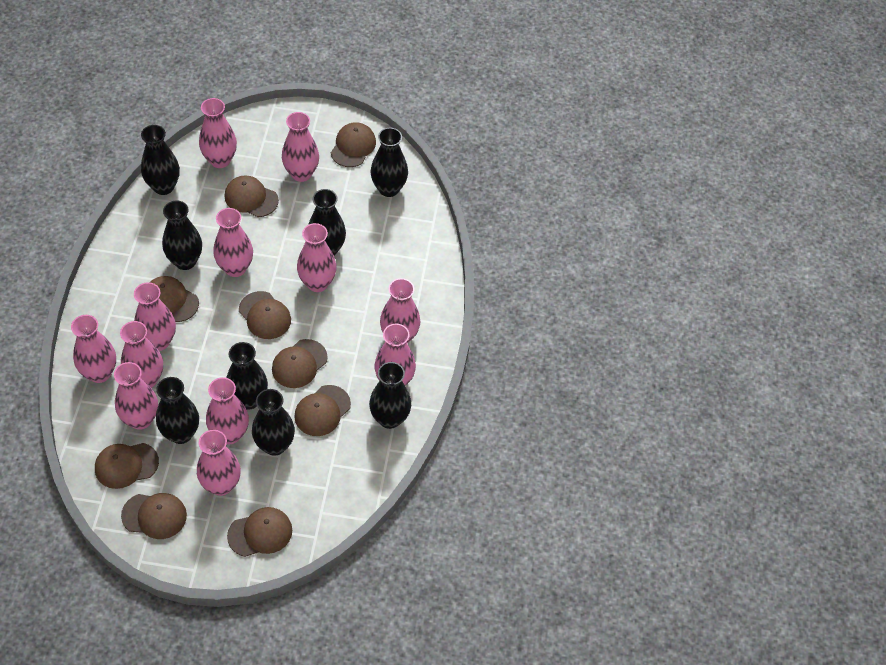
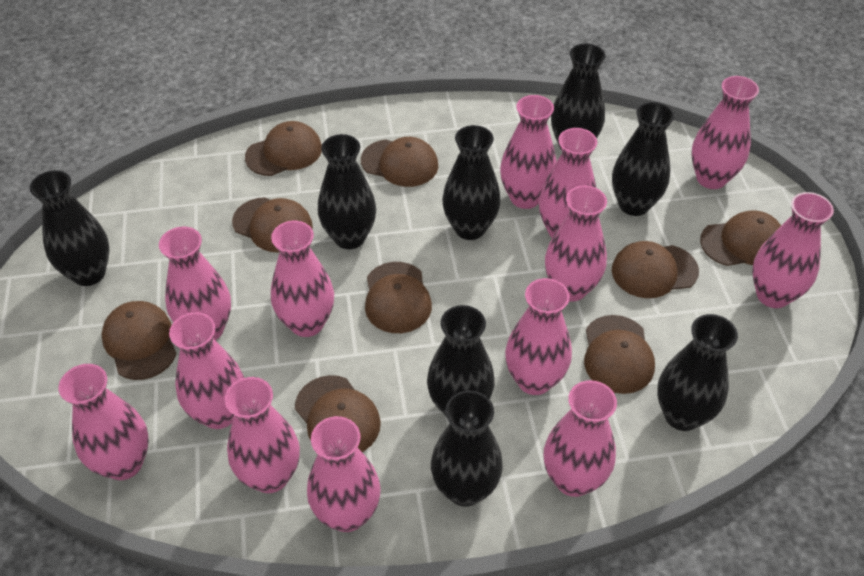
pink vase: [71,315,116,383] [114,362,158,430] [120,321,163,388] [134,282,176,351] [197,430,241,496] [199,98,237,168] [206,377,249,444] [213,208,253,277] [282,112,319,182] [297,223,337,292] [374,324,416,386] [380,278,420,344] = 12 -> [58,364,149,480] [159,227,231,340] [169,312,244,429] [224,377,300,493] [271,221,334,337] [307,416,381,532] [500,95,557,209] [505,278,572,395] [539,128,597,238] [544,380,617,497] [545,185,607,302] [692,76,759,189] [752,192,834,308] = 13

